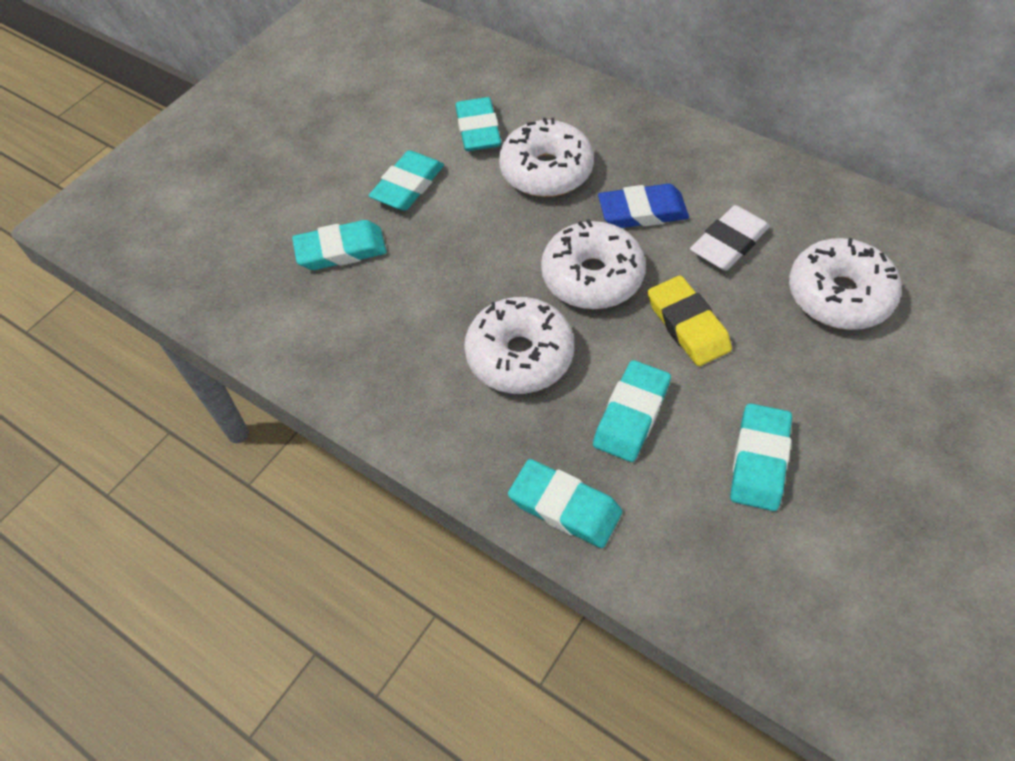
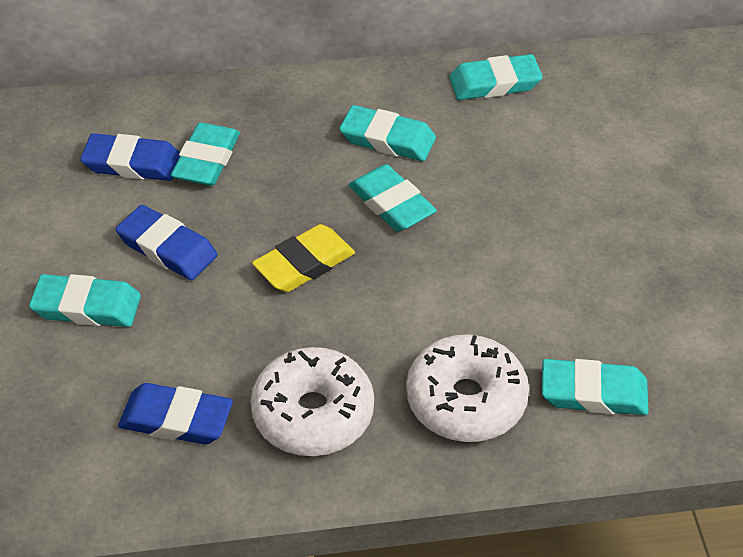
blue eraser: [598,184,689,228] = 1 -> [80,133,180,181] [116,205,217,280] [118,383,233,445] = 3
white donut: [464,297,574,394] [499,118,594,197] [541,219,646,309] [789,238,902,330] = 4 -> [250,347,374,456] [406,335,529,442] = 2
white eraser: [690,205,770,271] = 1 -> none = 0

